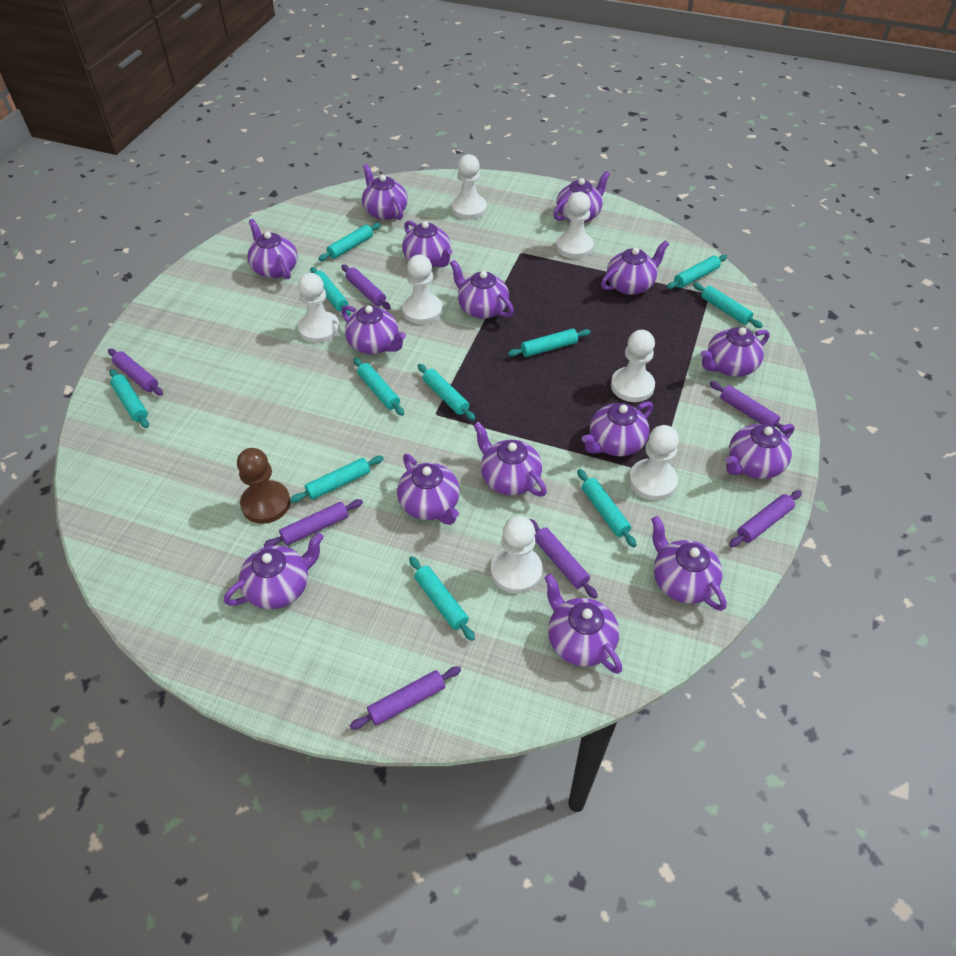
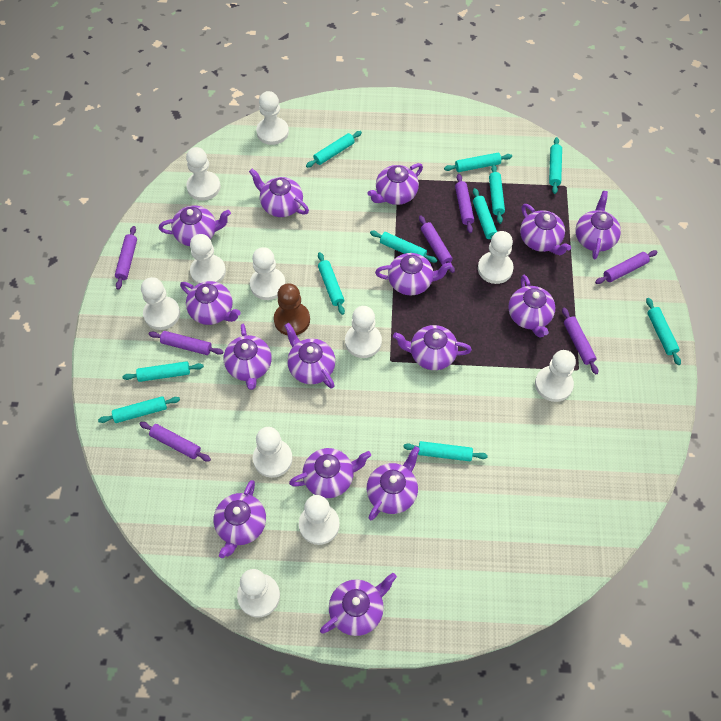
white pawn: [298,273,340,343] [402,255,442,324] [451,154,487,220] [491,516,542,594] [556,192,594,259] [611,330,655,402] [629,425,679,500] = 7 -> [141,277,180,330] [186,147,220,201] [190,234,226,284] [237,569,280,617] [250,247,286,300] [253,427,292,478] [256,91,289,145] [299,495,340,545] [345,306,382,358] [478,231,514,284] [535,350,576,402] = 11

